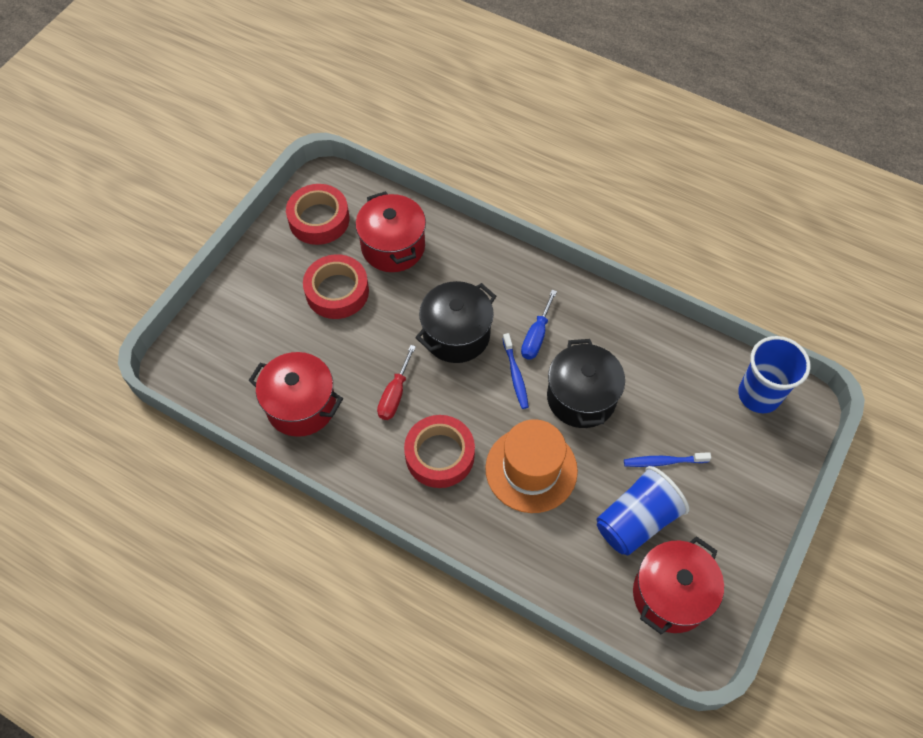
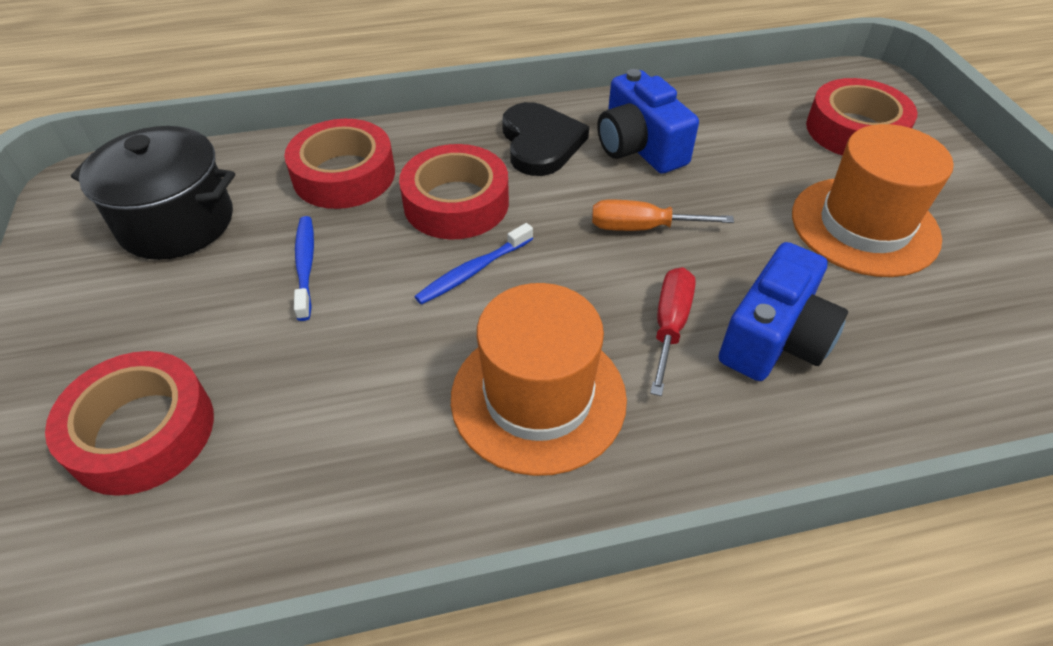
black heart: none = 0 -> [502,102,589,176] = 1
black pot: [415,281,496,363] [547,339,625,428] = 2 -> [71,126,235,260] = 1
blue camera: none = 0 -> [597,69,699,173] [719,242,848,381] = 2
blue cup: [597,466,689,555] [738,336,811,413] = 2 -> none = 0
blue screwdriver: [521,290,557,360] = 1 -> none = 0
orange hat: [485,419,578,513] = 1 -> [451,283,627,476] [792,124,954,277] = 2
orange screwdriver: none = 0 -> [592,200,734,231] = 1
red pot: [248,352,343,437] [355,191,426,272] [633,536,724,635] = 3 -> none = 0
red tape: [286,184,349,245] [303,254,369,319] [404,415,475,488] = 3 -> [45,351,214,496] [284,119,395,209] [399,144,509,239] [806,78,918,156] = 4

